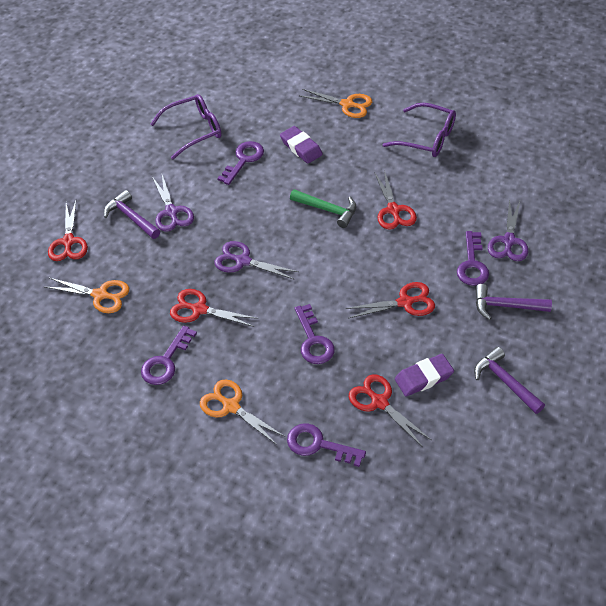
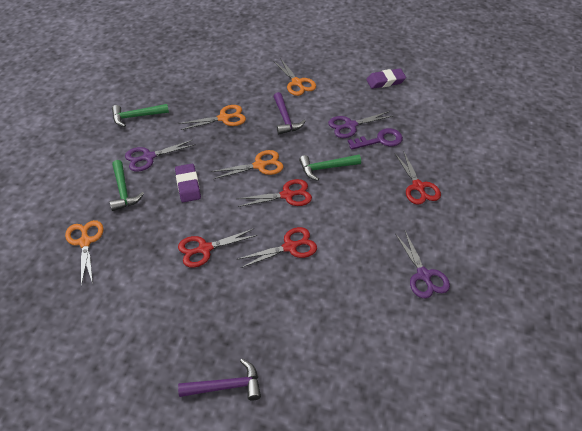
green hammer: [290,189,356,228] = 1 -> [110,160,144,211] [112,104,169,127] [299,154,361,181] = 3
orange scissors: [45,278,129,313] [200,380,285,445] [300,89,372,118] = 3 -> [65,220,104,286] [179,105,246,130] [211,150,283,179] [274,58,316,96] = 4
purple glasses: [151,94,222,159] [382,103,456,157] = 2 -> none = 0
purple hammer: [104,190,160,239] [474,347,545,414] [475,284,552,320] = 3 -> [178,359,261,401] [273,92,305,134] = 2
purple key: [141,326,197,385] [217,141,264,185] [287,423,366,467] [295,304,335,364] [457,231,489,286] = 5 -> [348,128,403,150] = 1
red scissors: [48,201,88,261] [170,289,258,327] [345,282,435,318] [349,374,431,447] [374,170,417,230] = 5 -> [178,228,258,268] [236,179,312,207] [238,227,317,268] [395,151,441,205] = 4

